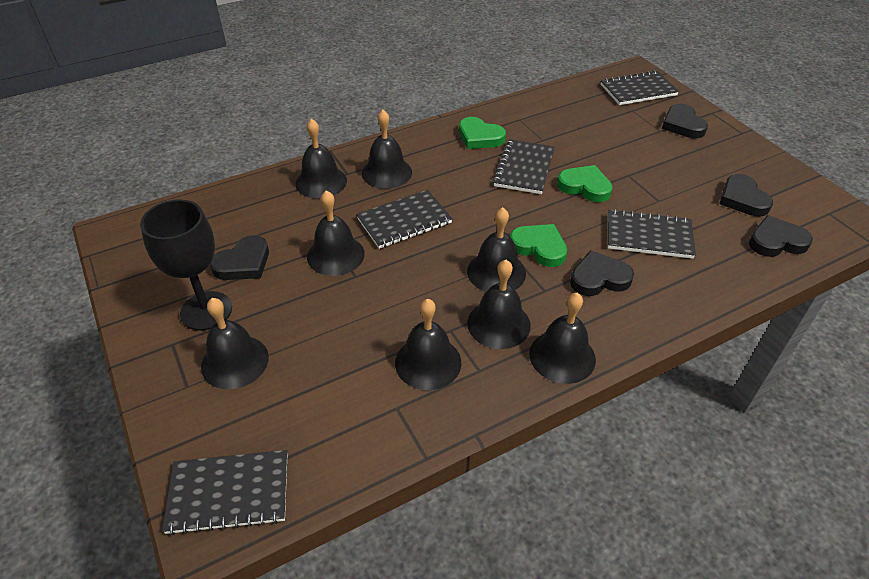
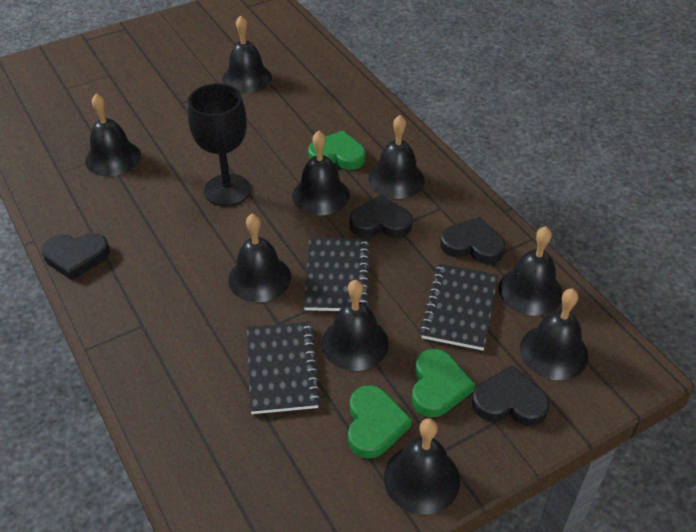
black bell: [201,298,269,389] [295,118,347,199] [307,190,365,276] [362,110,412,189] [395,299,461,390] [467,207,526,292] [467,260,531,349] [529,293,596,384] = 8 -> [85,94,141,176] [222,15,272,93] [228,213,291,302] [292,131,349,215] [321,280,389,371] [368,115,425,199] [384,418,460,515] [499,226,563,316] [520,289,588,380] = 9
black heart: [210,235,269,280] [570,250,634,296] [662,104,708,138] [719,174,773,217] [749,215,813,257] = 5 -> [41,233,110,280] [350,195,413,238] [440,217,505,264] [472,366,550,426] = 4
black notebook: [162,450,287,535] [356,190,452,249] [493,139,555,194] [601,70,679,105] [608,209,696,259] = 5 -> [247,322,321,414] [304,237,370,311] [420,263,498,351] = 3

